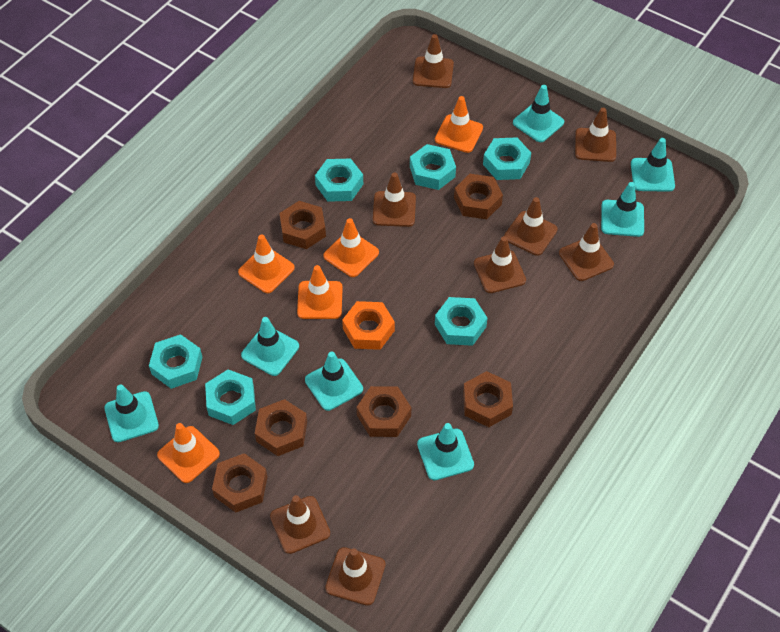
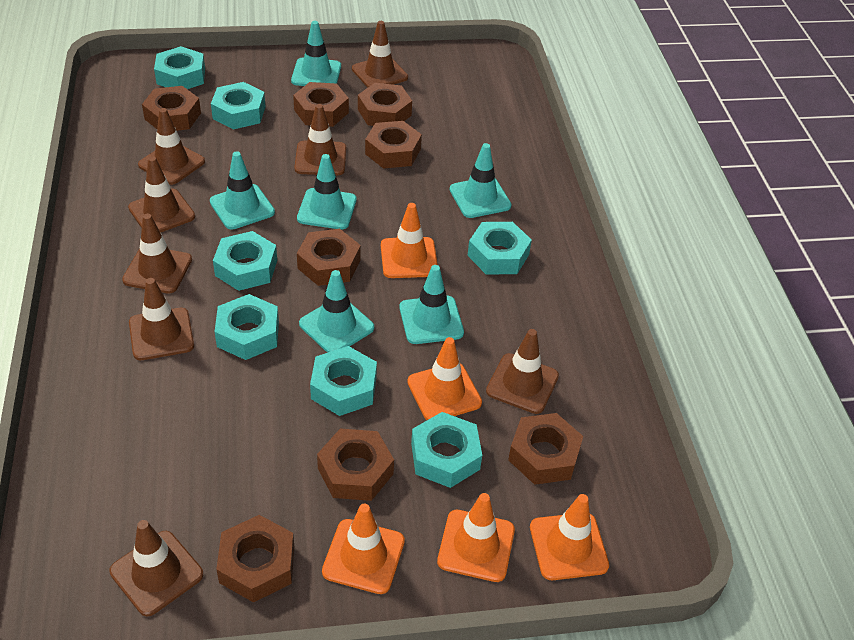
brown nut: [212,453,267,513] [255,399,307,456] [279,201,326,249] [357,386,411,437] [454,174,503,219] [463,371,513,427] = 6 -> [142,86,201,131] [216,515,294,603] [293,82,349,127] [297,229,361,286] [317,428,394,501] [358,83,412,126] [365,121,422,169] [508,413,583,485] = 8
orange nut: [342,301,395,350] = 1 -> none = 0
turquoise nut: [149,334,203,389] [205,369,256,425] [315,159,363,202] [410,144,456,190] [435,297,487,346] [483,137,531,180] = 6 -> [154,46,205,89] [211,82,266,129] [213,231,277,291] [215,294,279,360] [310,346,377,416] [411,412,482,488] [468,222,532,275] = 7
turquoise traffic cone: [104,384,159,442] [241,317,299,376] [305,351,363,411] [417,423,474,480] [513,85,564,142] [601,182,644,237] [631,138,675,192] = 7 -> [210,151,275,230] [291,21,341,86] [297,154,356,230] [299,270,374,353] [399,265,464,344] [449,143,512,218] = 6

